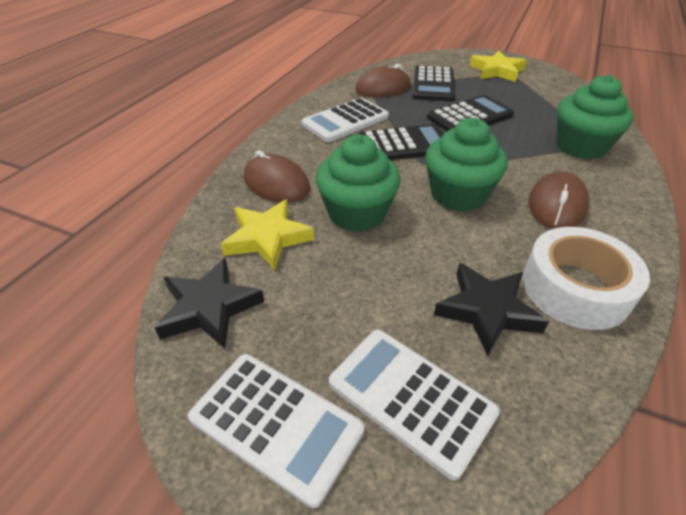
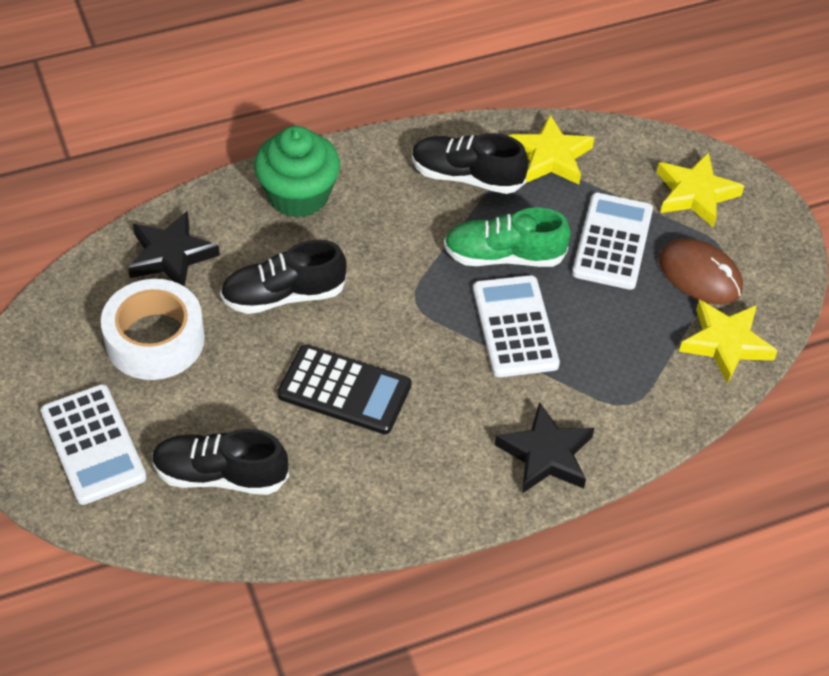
black calculator: [358,124,444,160] [412,65,455,102] [427,95,514,131] = 3 -> [277,344,411,434] = 1
black shoe: none = 0 -> [152,429,289,495] [220,240,346,314] [412,133,528,194] = 3
brown mouse: [244,150,310,203] [355,64,411,97] [529,171,589,229] = 3 -> [659,238,743,304] = 1
green cupcake: [316,135,401,232] [425,118,508,212] [557,75,634,159] = 3 -> [254,126,340,218] = 1
green shoe: none = 0 -> [444,207,571,267] = 1
yellow star: [221,199,314,270] [470,51,527,82] = 2 -> [508,115,594,185] [657,152,744,228] [679,300,778,384] = 3

